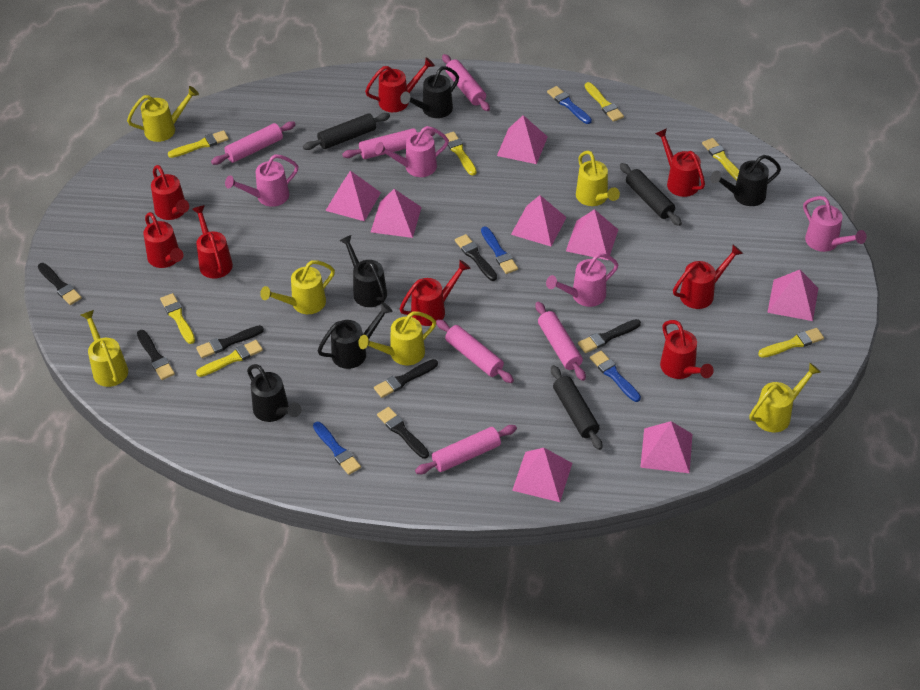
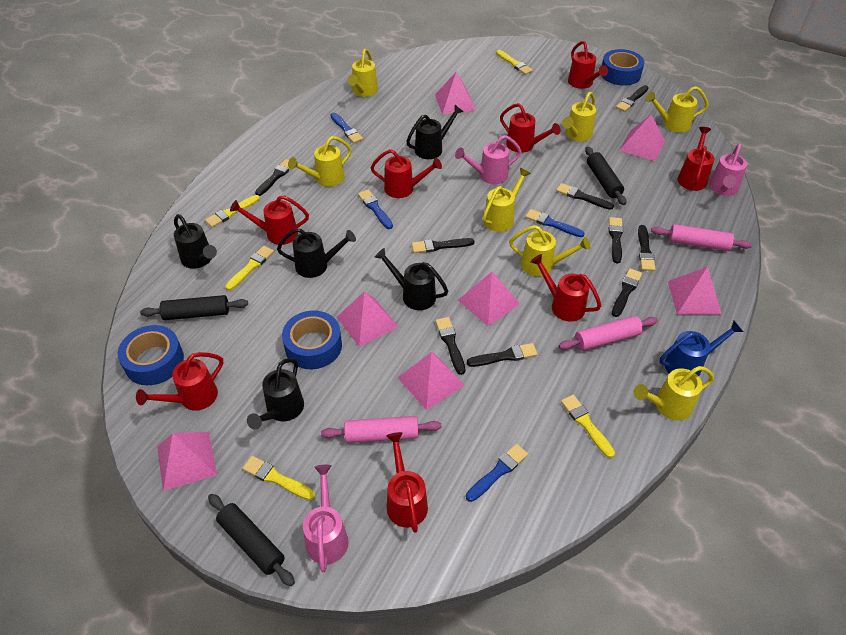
black brush: [38,263,82,305] [137,330,175,380] [196,325,264,358] [374,359,438,398] [377,407,429,459] [455,234,497,281] [578,319,641,353] = 7 -> [255,159,290,196] [412,238,475,253] [435,317,465,375] [467,343,538,367] [556,183,614,210] [609,217,623,264] [612,268,642,317] [616,85,649,112] [638,225,656,271] = 9
blue tape: none = 0 -> [118,325,184,385] [282,310,342,369] [602,49,644,86] = 3
blue watering can: none = 0 -> [659,321,743,376] = 1
pink pyramid: [325,171,381,221] [371,189,422,238] [497,115,548,164] [511,195,567,246] [512,448,572,502] [566,209,618,260] [640,421,692,473] [767,270,818,321] = 8 -> [157,432,217,491] [337,291,398,347] [397,352,465,410] [435,71,476,114] [458,272,520,326] [619,115,665,161] [668,267,722,314] = 7
pink rolling pin: [211,121,296,165] [342,128,435,159] [415,425,517,474] [436,319,514,383] [442,54,490,111] [535,302,586,381] = 6 -> [321,416,441,443] [559,316,658,351] [651,224,752,251] = 3
pink watering can: [225,154,298,207] [375,126,449,177] [546,253,619,307] [803,196,867,252] = 4 -> [303,465,349,572] [455,135,522,184] [709,143,747,196] = 3
yellow brush: [160,293,195,344] [168,130,229,158] [196,340,263,377] [444,132,477,175] [585,82,624,122] [702,138,739,180] [758,328,824,358] = 7 -> [205,195,260,227] [225,246,274,291] [242,456,315,500] [496,50,533,75] [561,395,615,458] = 5
yellow watering can: [81,310,128,387] [127,86,199,142] [260,260,335,314] [358,311,436,365] [576,151,620,206] [749,363,821,432] = 6 -> [288,136,351,187] [347,49,378,97] [482,168,531,232] [509,225,591,277] [562,92,596,141] [634,366,714,421] [645,86,709,133] = 7

